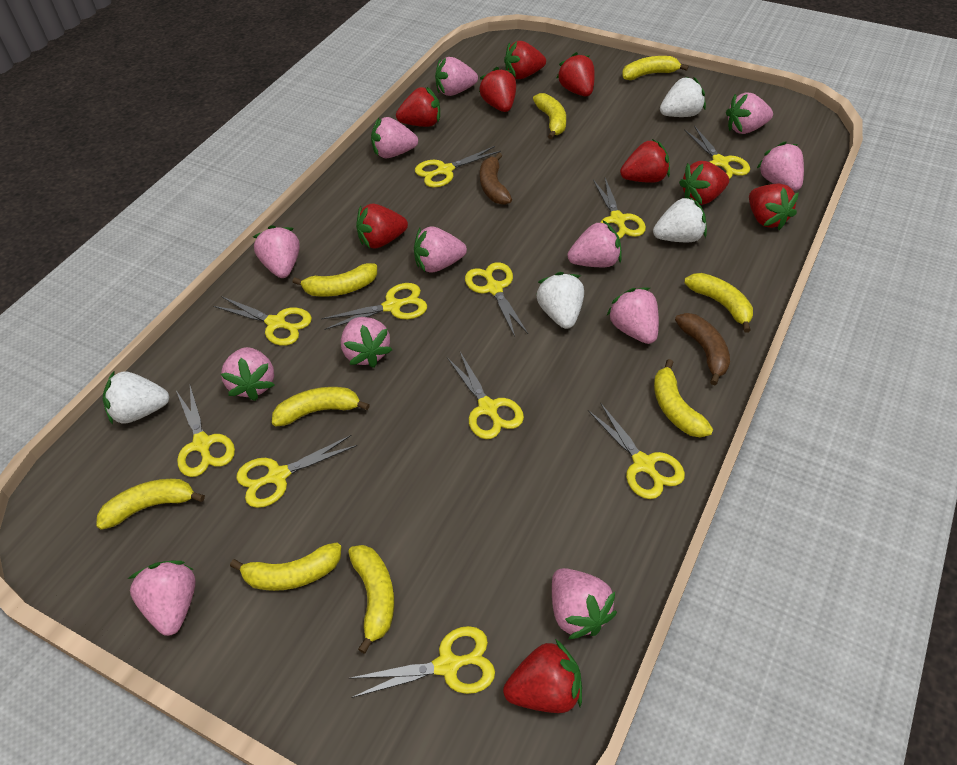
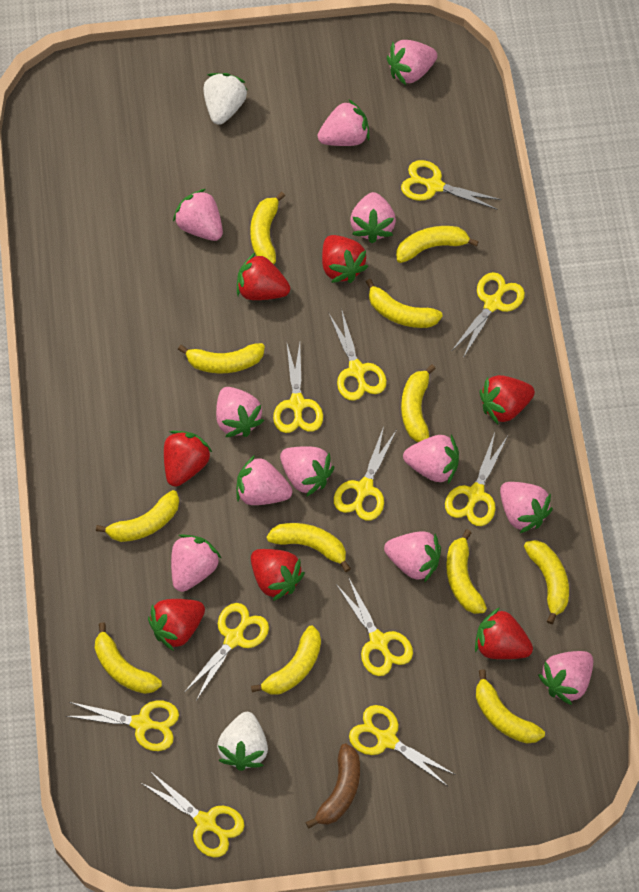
brown banana: [480,153,512,205] [675,313,730,385] = 2 -> [305,743,360,828] = 1
red strawberry: [356,204,408,249] [396,87,440,127] [479,67,516,112] [503,639,582,713] [504,41,546,79] [556,52,595,96] [620,139,670,183] [679,161,729,205] [749,184,799,230] = 9 -> [148,599,205,651] [164,431,212,487] [237,252,290,300] [251,549,305,601] [322,235,368,283] [475,607,533,659] [480,375,535,424] = 7
white strawberry: [103,371,170,425] [536,272,584,329] [653,196,707,242] [660,76,706,117] = 4 -> [203,73,248,125] [217,712,268,771] = 2
yellow banana: [96,479,205,530] [230,543,341,591] [272,387,370,426] [293,263,377,296] [348,545,394,654] [533,93,566,139] [622,56,689,80] [654,359,713,438] [684,273,753,333] = 9 -> [95,622,162,694] [96,490,179,542] [178,343,265,373] [250,192,285,264] [251,625,321,694] [267,523,351,572] [366,279,443,328] [396,226,479,263] [401,365,436,442] [446,529,487,614] [476,669,545,744] [524,540,569,624] = 12

